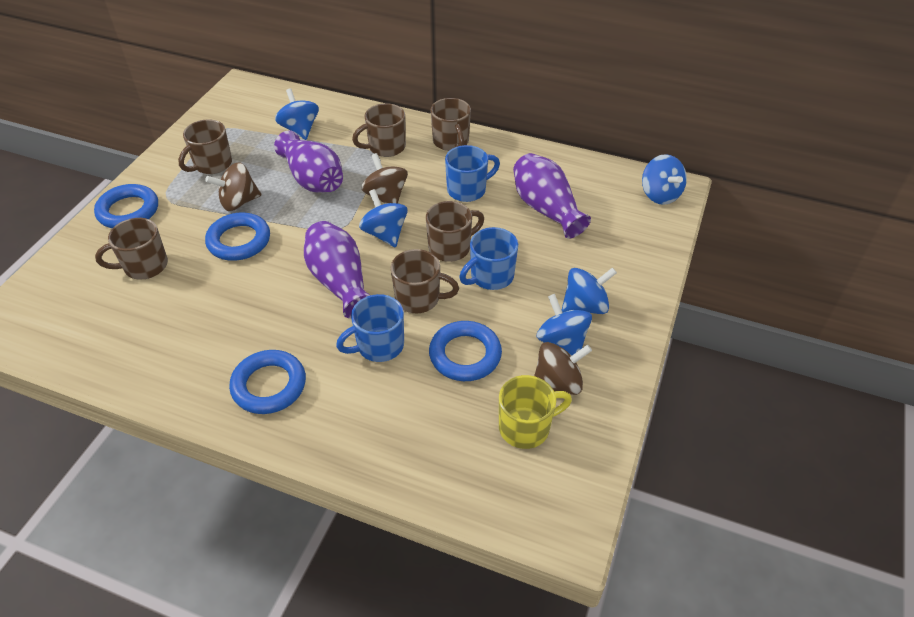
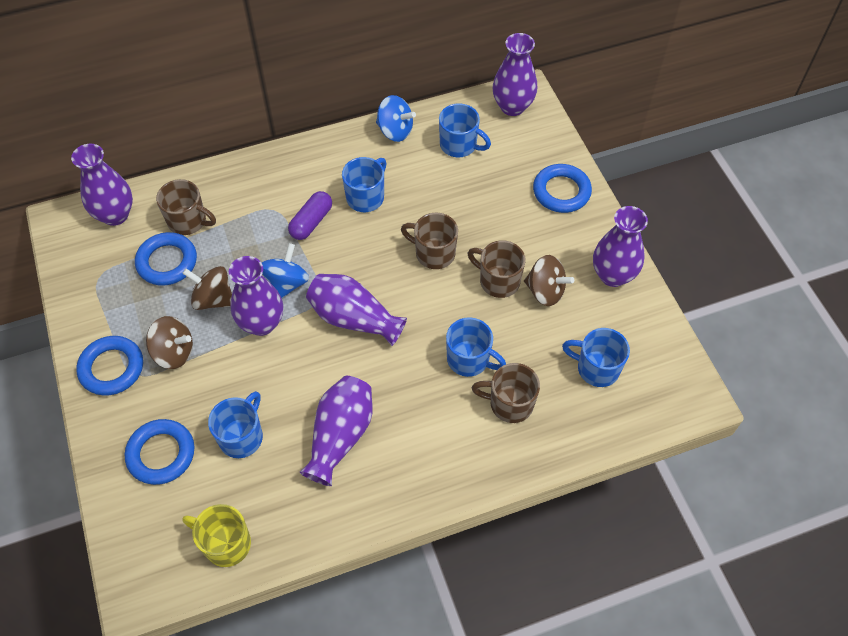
blue mug: [336,294,404,362] [445,145,500,202] [459,227,518,290] = 3 -> [208,391,263,458] [342,157,387,212] [439,103,491,157] [446,317,506,377] [562,328,630,387] = 5
blue spinning top: [275,88,319,140] [359,189,408,248] [537,294,592,356] [562,267,617,314] [642,154,687,205] = 5 -> [262,243,309,298] [376,95,416,142] = 2
brown mug: [95,218,168,279] [178,119,232,174] [352,103,406,157] [391,249,459,313] [426,201,484,262] [431,98,471,151] = 6 -> [156,179,216,235] [401,213,458,269] [468,240,526,298] [472,363,540,423] = 4
purple capsule: none = 0 -> [288,191,332,240] = 1
purple vase: [274,130,343,193] [304,221,370,319] [513,153,591,239] = 3 -> [71,144,133,226] [229,256,283,336] [299,376,373,486] [306,274,407,346] [493,33,537,116] [593,206,648,287] = 6

